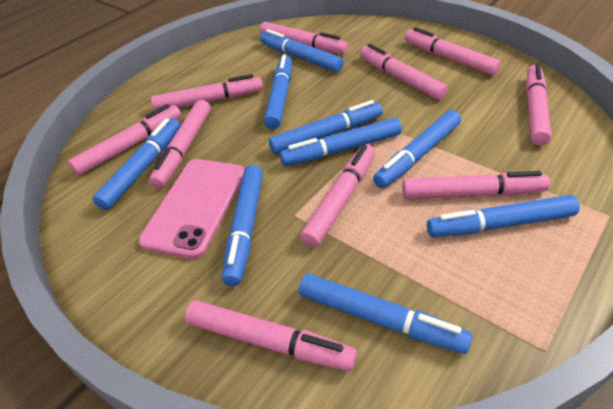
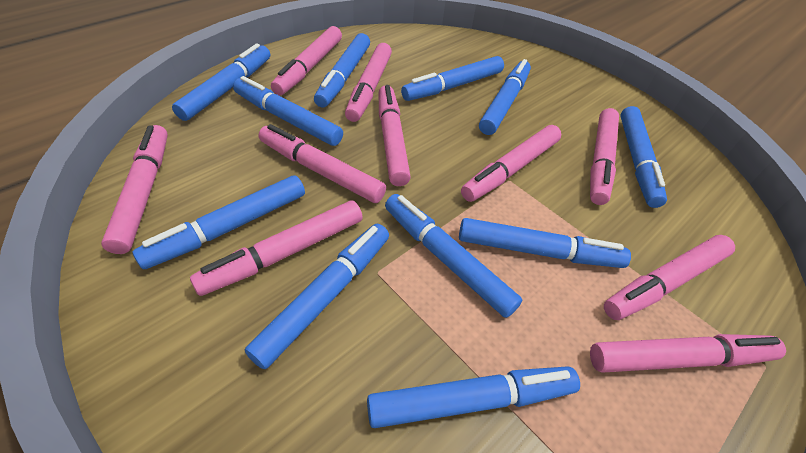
blue marker: [93,118,180,210] [222,165,263,286] [260,29,343,72] [264,55,292,129] [269,100,383,154] [280,118,402,166] [299,274,473,354] [373,110,461,188] [427,195,580,237] = 9 -> [132,175,305,270] [172,43,270,121] [233,76,343,146] [245,224,389,369] [314,33,370,108] [367,366,580,428] [385,194,522,318] [401,56,504,101] [459,218,631,268] [479,59,531,135] [620,106,667,208] = 11
pink phone: [138,159,244,259] = 1 -> none = 0

